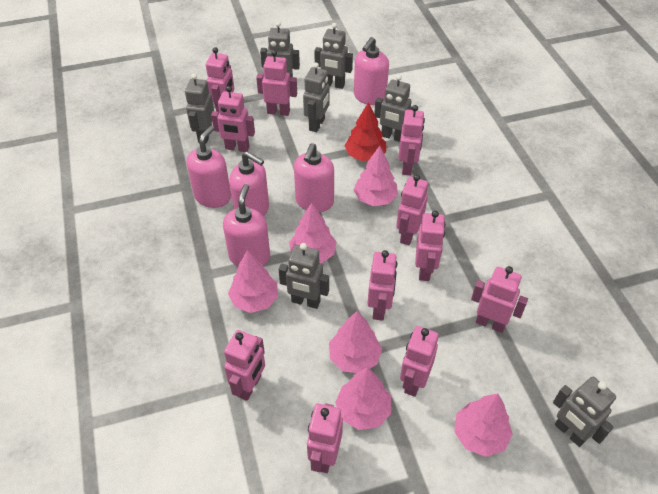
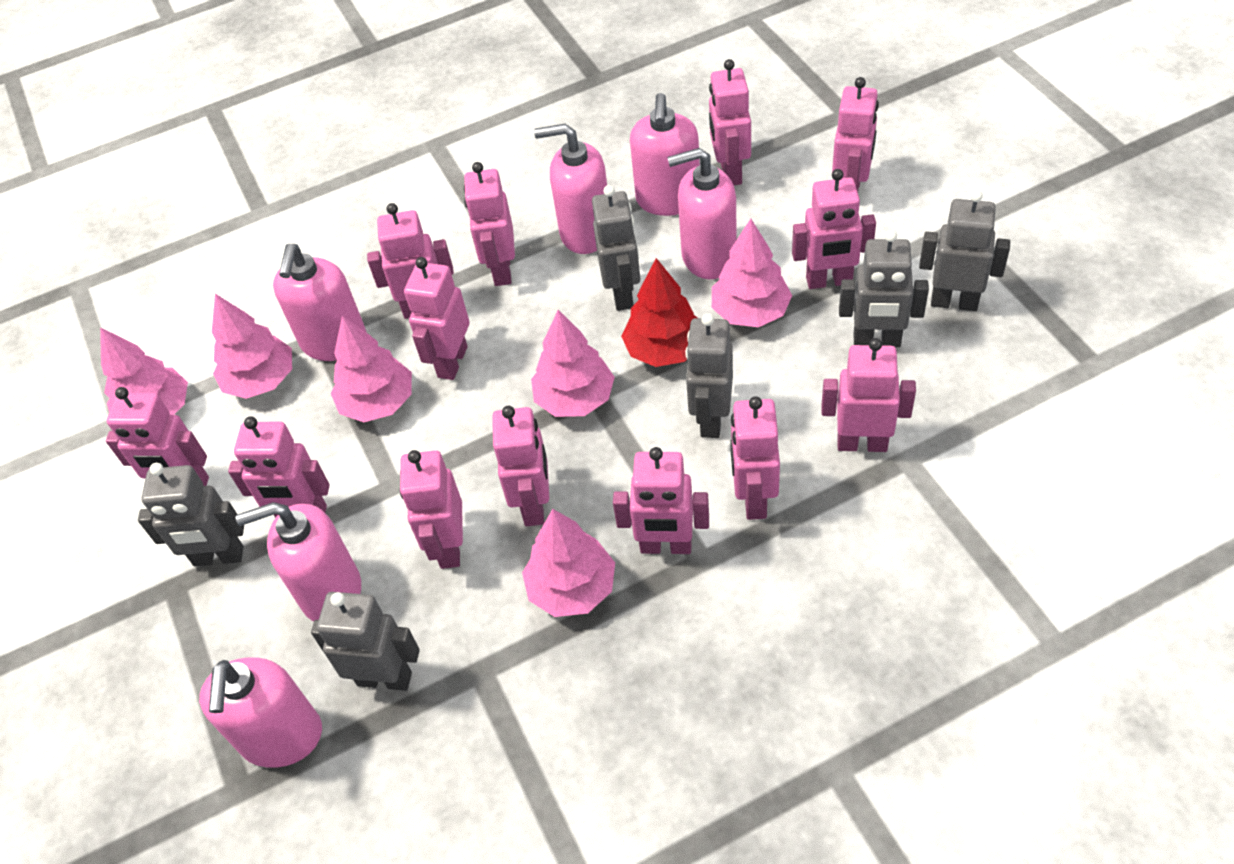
grey robot: [185,74,214,144] [260,21,300,77] [279,243,329,309] [303,62,330,132] [314,23,353,89] [374,75,412,142] [553,377,616,447] = 7 -> [138,463,244,567] [311,592,420,691] [592,185,640,311] [685,313,733,438] [839,230,929,347] [919,190,1010,311] = 6
pink robot: [206,47,234,112] [211,86,255,152] [224,330,265,401] [256,50,297,116] [307,403,343,473] [367,250,397,321] [396,174,428,245] [398,105,425,176] [400,326,439,397] [415,211,446,281] [471,266,528,333] = 11 -> [106,387,209,486] [228,416,330,518] [367,203,454,319] [400,450,463,569] [404,257,470,380] [464,162,515,286] [492,406,549,526] [613,447,709,554] [709,59,751,185] [730,396,780,520] [792,169,876,289] [821,338,916,452] [832,77,879,192] = 13
pink soap dispenser: [186,125,231,208] [223,184,270,267] [229,151,269,216] [294,143,334,212] [354,37,389,105] = 5 -> [199,657,322,768] [236,502,361,621] [273,244,367,361] [534,124,607,254] [630,93,700,216] [667,148,737,279] = 6

